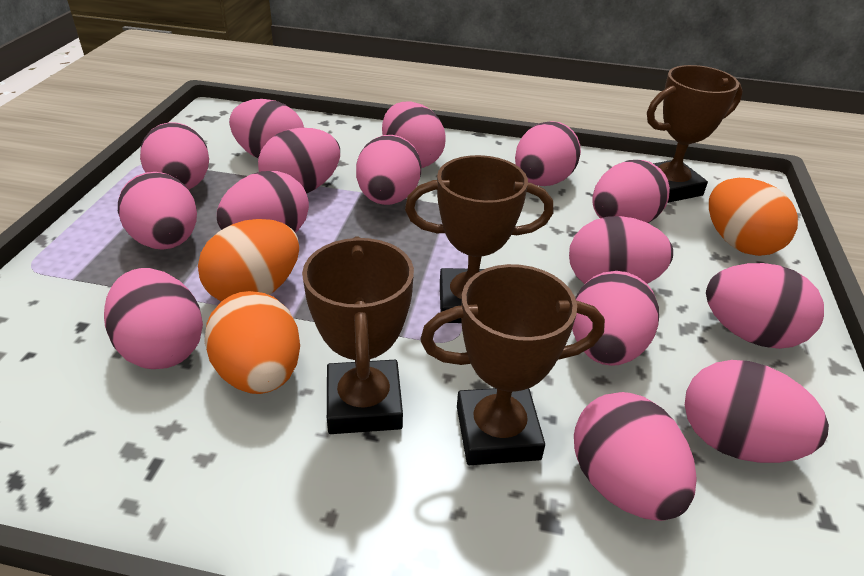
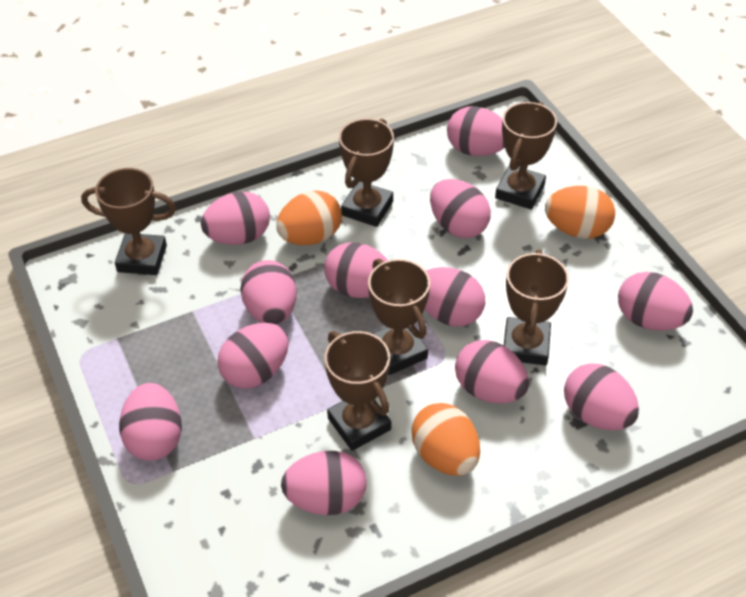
brown trophy: [302,237,414,434] [405,155,553,323] [420,264,605,465] [647,65,743,203] = 4 -> [81,168,176,275] [324,331,391,451] [339,118,394,227] [368,259,430,375] [495,102,557,210] [504,249,569,365] = 6
pink egg: [104,268,203,369] [118,172,197,250] [140,122,209,190] [217,171,309,233] [229,99,304,158] [258,128,340,194] [356,135,422,205] [382,101,446,168] [515,121,581,186] [569,216,673,284] [572,271,659,366] [574,392,696,521] [592,160,670,223] [685,360,829,463] [706,263,824,349] = 15 -> [119,383,182,461] [201,192,270,245] [218,323,289,389] [240,260,297,324] [281,451,366,515] [324,242,388,298] [424,267,485,327] [430,179,491,238] [447,106,505,156] [455,340,529,404] [564,363,639,430] [618,272,693,330] = 12

